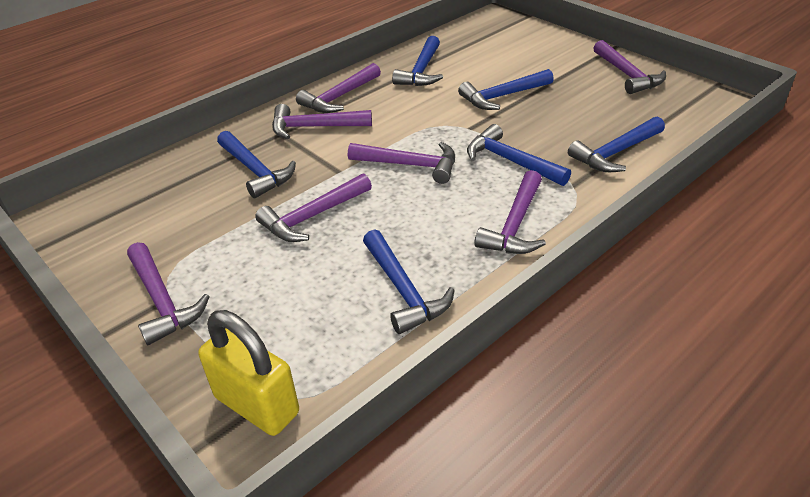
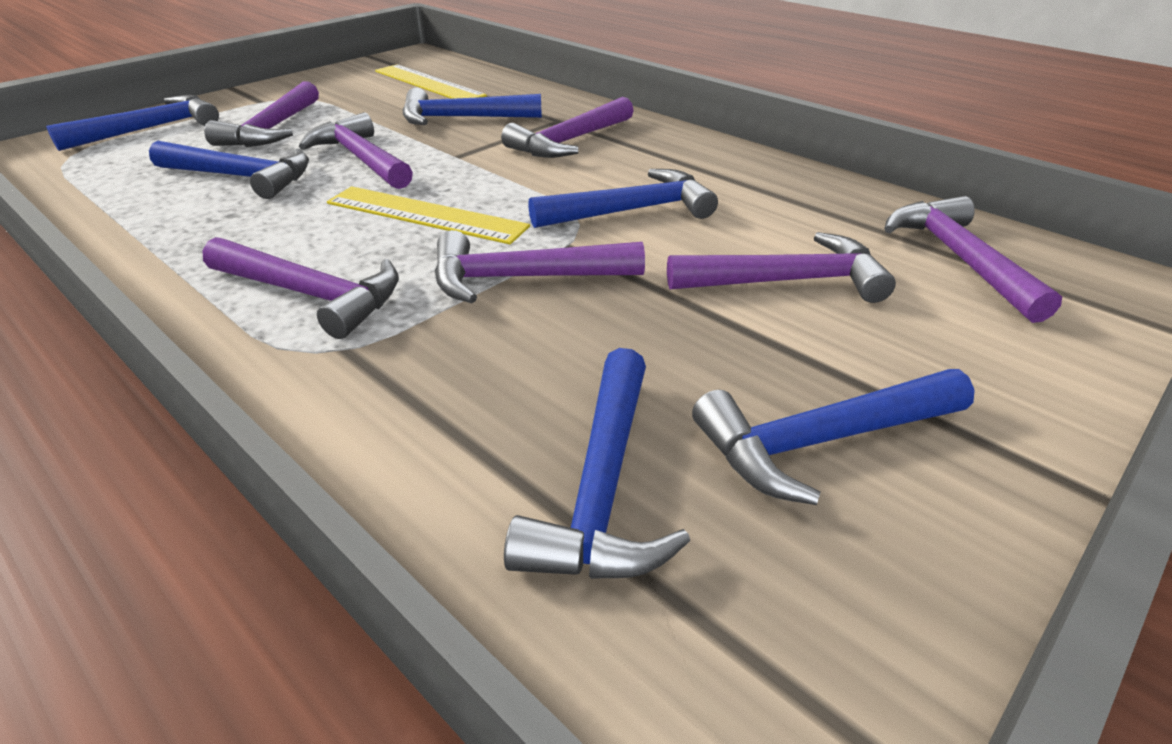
yellow padlock: [198,310,299,436] = 1 -> none = 0
yellow ruler: none = 0 -> [327,186,530,244] [375,64,487,99] = 2

